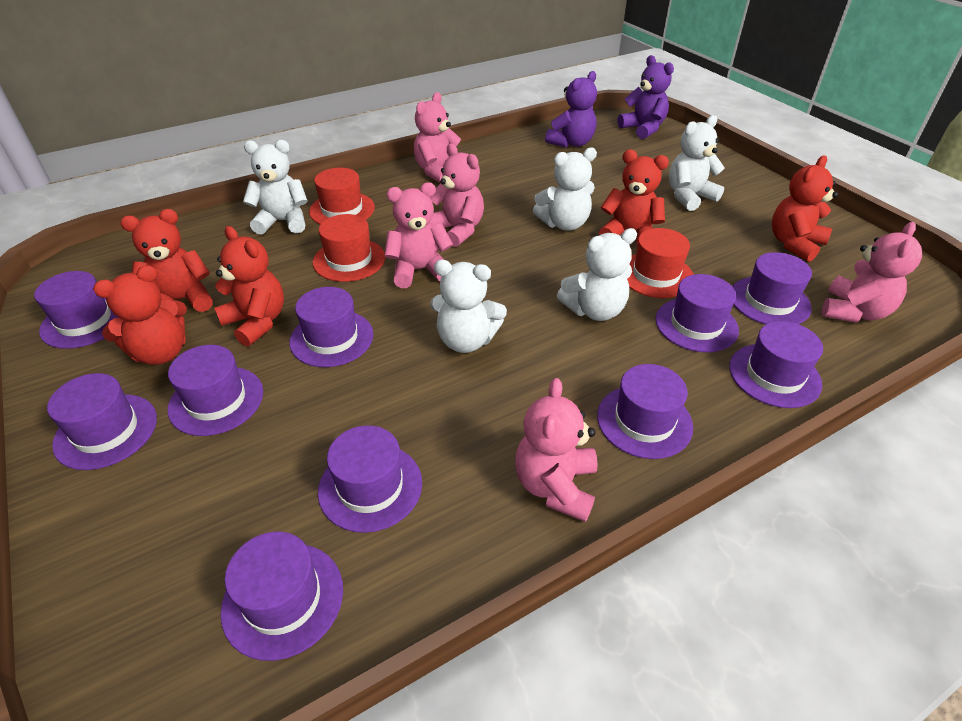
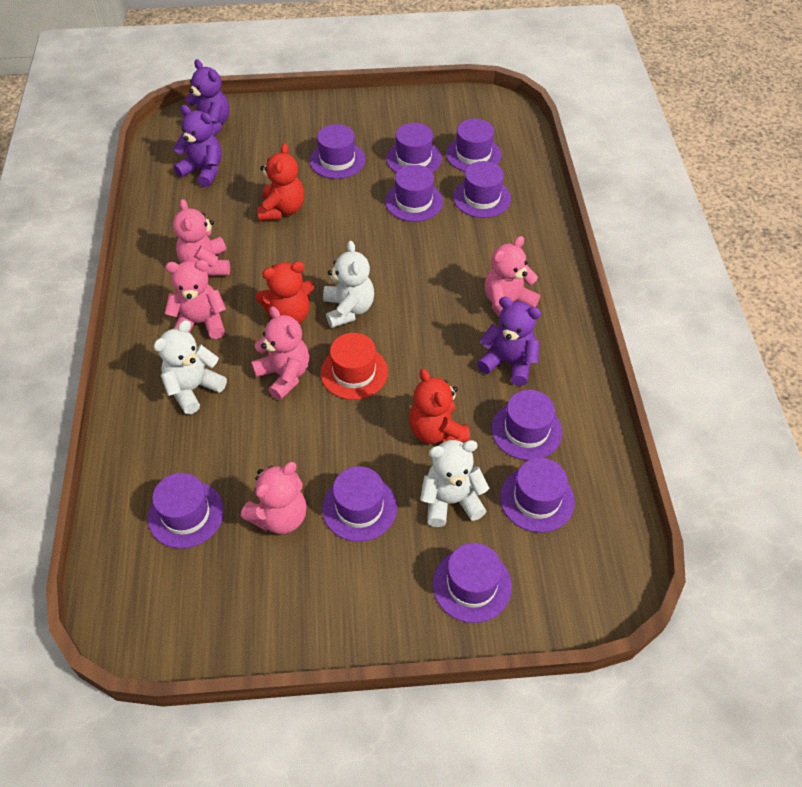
purple teddy bear: [545,71,597,147] [618,55,674,139] = 2 -> [173,105,222,187] [183,59,229,136] [477,297,541,386] = 3
red hat: [309,168,375,225] [313,214,385,282] [627,228,694,298] = 3 -> [321,333,388,400] = 1
red teddy bear: [93,265,187,365] [121,209,213,312] [214,226,284,347] [599,150,669,244] [772,155,838,262] = 5 -> [255,261,314,324] [257,143,304,221] [409,369,470,444] = 3
white teddy bear: [243,140,308,234] [430,260,507,353] [533,147,597,231] [557,228,637,321] [669,115,725,211] = 5 -> [153,320,227,414] [323,241,374,328] [420,440,490,527] = 3

